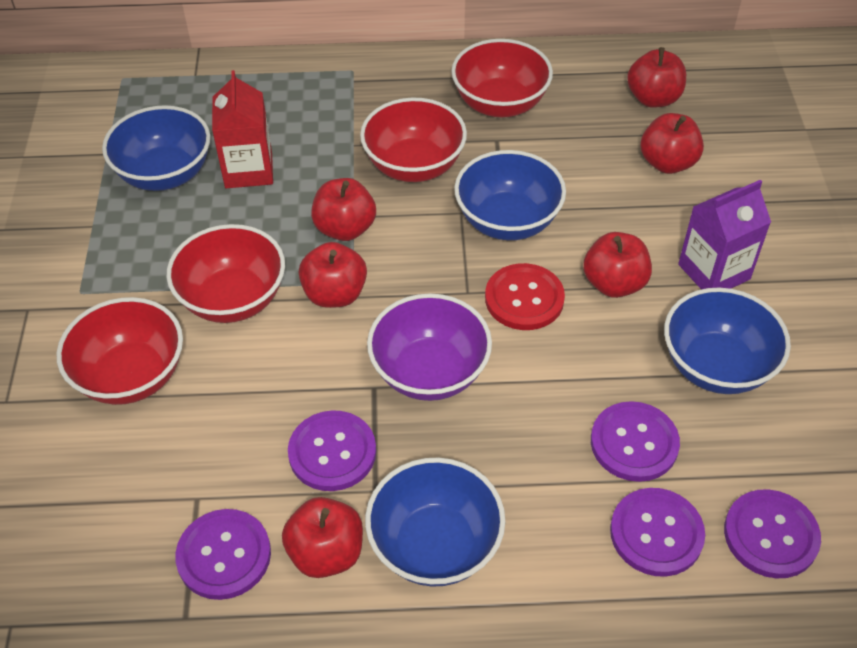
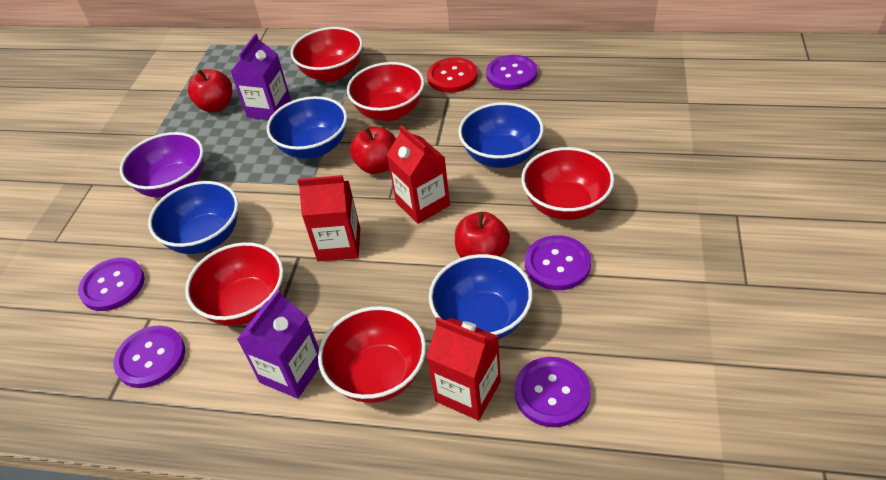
purple carton: [678,180,771,289] = 1 -> [231,34,291,120] [237,289,319,399] = 2
red apple: [282,497,363,578] [299,242,367,308] [311,178,376,241] [583,232,652,298] [627,47,686,108] [641,113,704,174] = 6 -> [188,69,232,112] [350,126,396,174] [455,212,510,258] = 3
red bowl: [56,297,183,405] [166,224,285,323] [360,98,467,182] [451,39,553,117] = 4 -> [185,242,284,326] [290,27,363,82] [318,306,426,403] [347,62,424,121] [521,147,614,220] = 5
red carton: [212,70,273,188] = 1 -> [297,175,360,261] [387,125,450,224] [426,317,501,421] = 3

